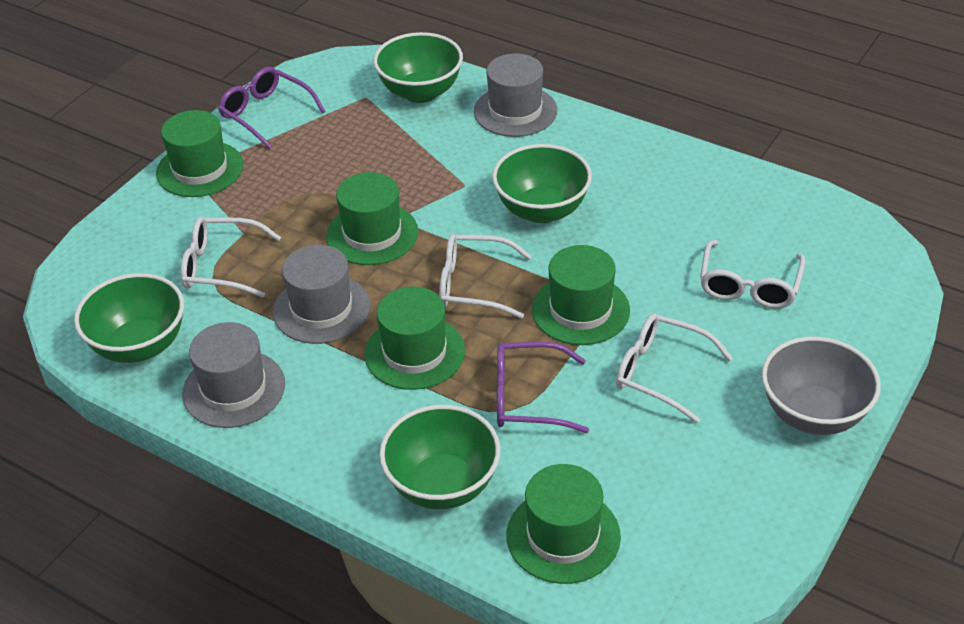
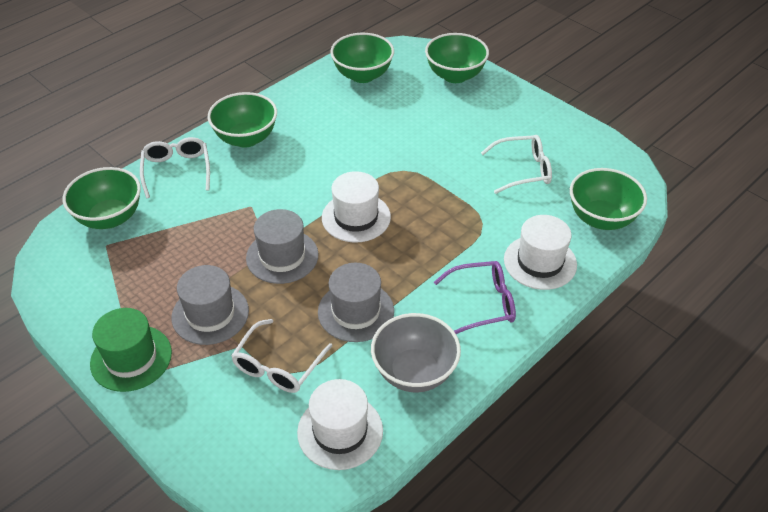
green bowl: [74,273,184,363] [374,32,463,103] [379,405,501,509] [492,144,592,223] = 4 -> [63,167,141,229] [208,92,277,148] [330,33,394,83] [425,33,489,83] [570,168,647,230] = 5
green hat: [156,110,243,197] [326,172,418,265] [364,287,465,390] [506,464,621,584] [532,245,630,345] = 5 -> [90,308,172,392] = 1
purple glasses: [218,67,326,149] [497,342,589,433] = 2 -> [434,261,516,334] = 1
white glasses: [180,217,281,298] [439,234,532,319] [616,314,733,423] [700,240,806,309] = 4 -> [140,137,210,198] [231,319,332,393] [481,135,552,194] = 3
white hat: none = 0 -> [297,379,383,470] [322,171,391,243] [504,215,577,290] = 3

